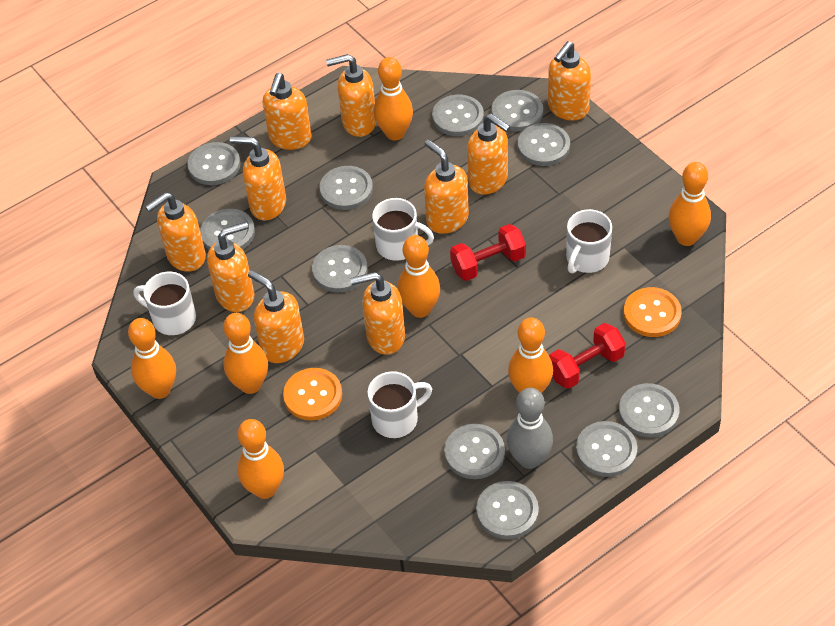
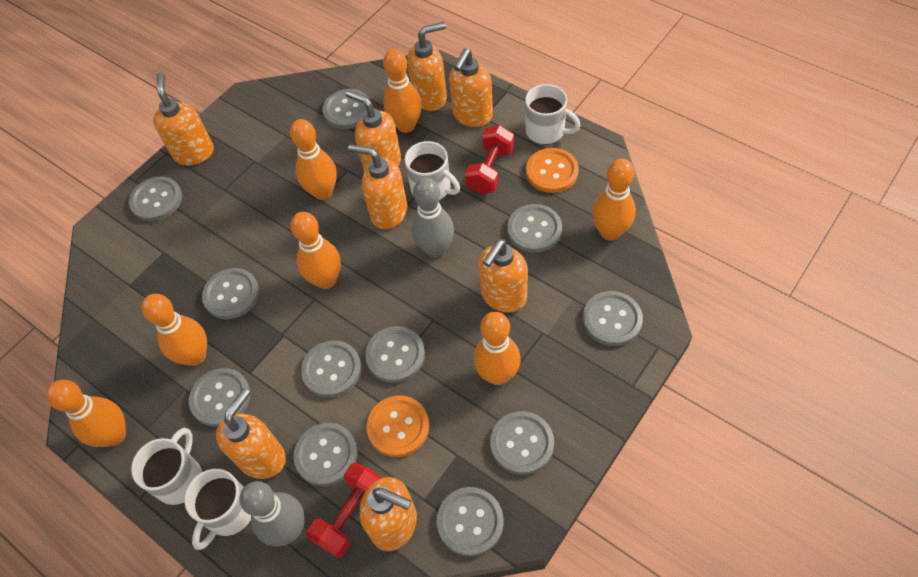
grey bowling pin: [507,388,553,469] = 1 -> [240,481,305,547] [412,178,454,258] = 2
orange soap dispenser: [145,192,206,272] [207,222,254,312] [230,136,286,220] [248,270,304,363] [263,73,312,150] [326,54,376,137] [350,272,405,355] [424,140,469,234] [467,114,511,195] [548,41,591,121] = 10 -> [153,73,214,165] [216,388,286,479] [346,90,401,172] [348,144,407,229] [359,477,417,551] [407,22,447,111] [449,49,493,127] [479,239,528,313] = 8

